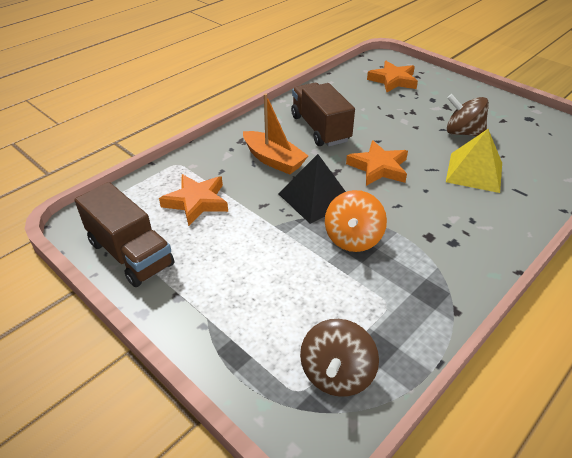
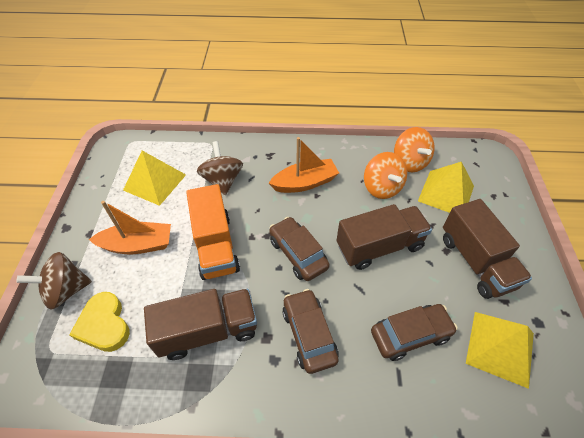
black pyramid: [278,154,346,224] = 1 -> none = 0
brown car: none = 0 -> [269,217,330,281] [282,289,339,374] [371,304,458,361] = 3
brown truck: [74,182,174,287] [291,83,355,146] = 2 -> [144,289,257,360] [337,204,432,270] [443,199,532,299] = 3
orange boat: [243,93,308,174] = 1 -> [89,201,171,254] [269,137,339,193] = 2
orange spinning top: [325,190,387,252] = 1 -> [364,152,407,199] [394,127,435,172] = 2
orange star: [159,174,228,226] [346,140,408,186] [367,61,418,92] = 3 -> none = 0
orange truck: none = 0 -> [186,184,240,280] = 1
yellow heart: none = 0 -> [69,292,130,352] = 1
yellow pyramid: [446,129,502,193] = 1 -> [123,151,186,206] [418,162,474,213] [466,312,534,389] = 3

